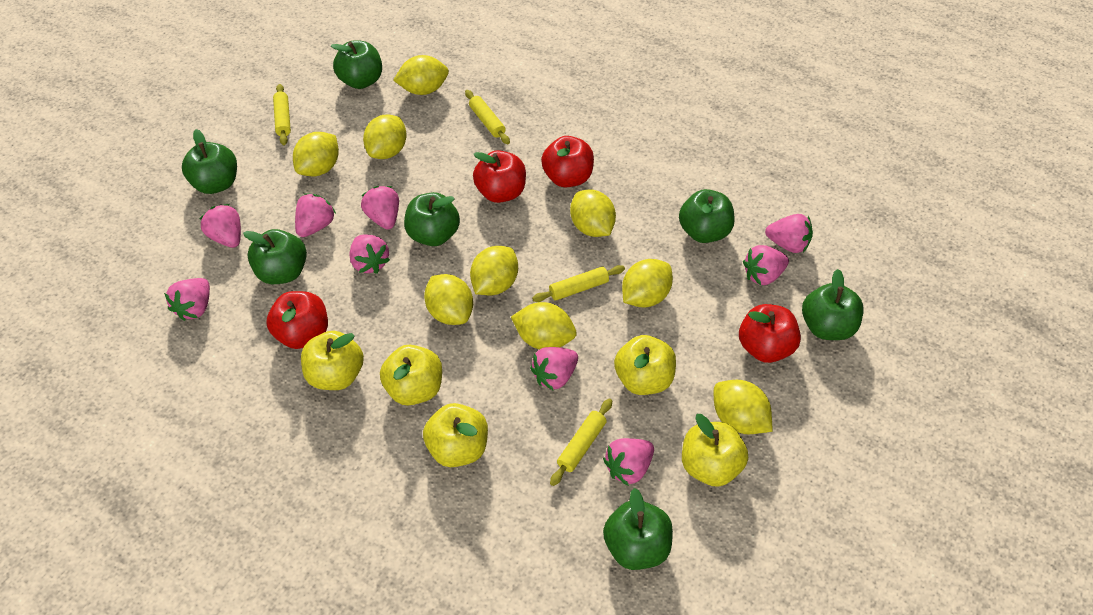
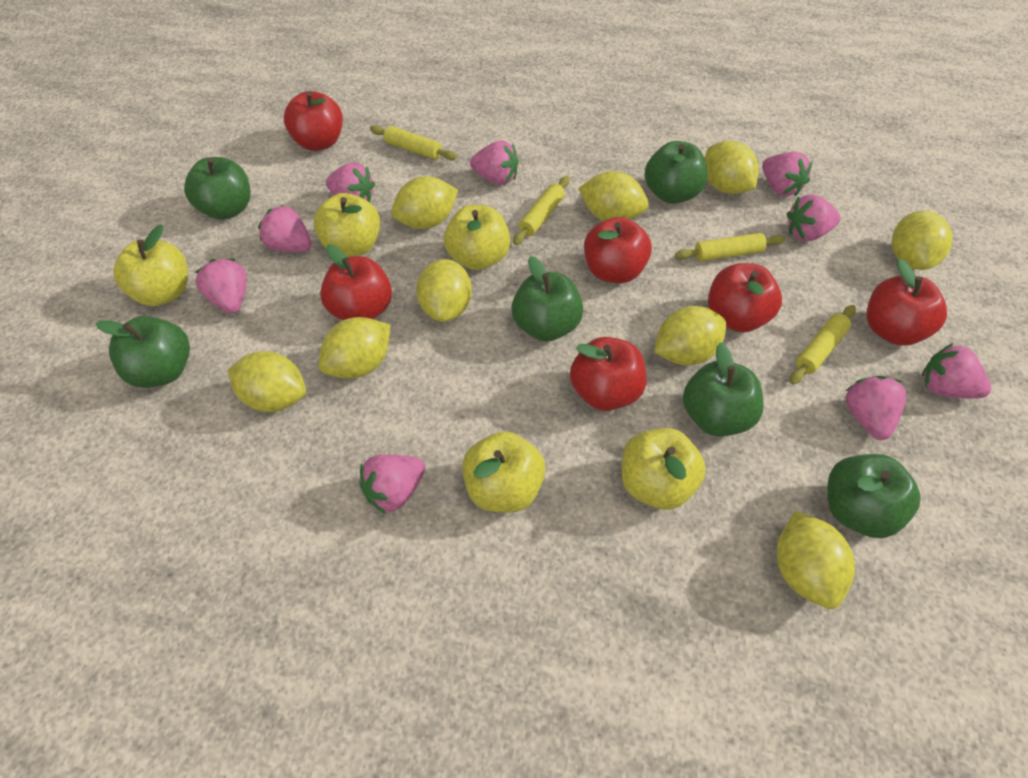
green apple: [182,129,237,194] [243,229,307,284] [331,41,382,89] [404,192,460,246] [603,488,673,570] [679,189,735,243] [802,269,864,340] = 7 -> [95,316,190,388] [184,157,251,220] [511,256,583,342] [645,141,708,204] [683,342,764,436] [828,454,921,538] = 6
red apple: [266,291,328,349] [473,150,526,203] [541,136,594,187] [739,304,801,363] = 4 -> [284,91,343,151] [320,244,392,320] [570,337,647,411] [584,217,652,283] [708,263,782,332] [867,259,947,346] = 6

